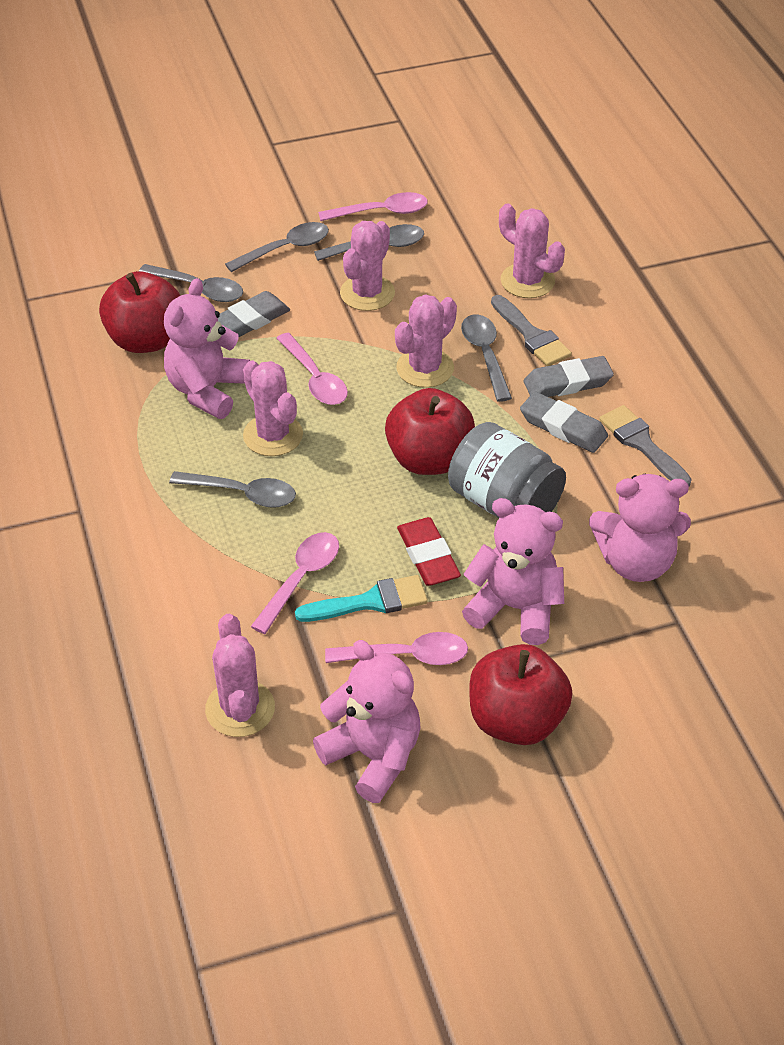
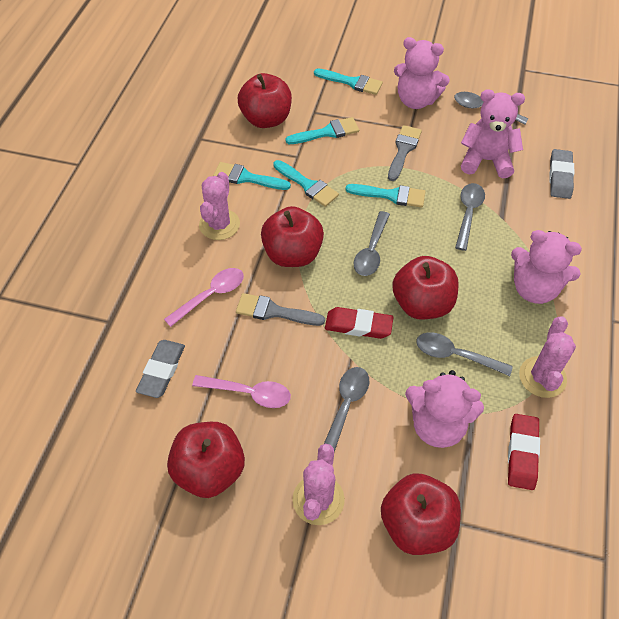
grey eraser: [218,291,290,337] [520,392,608,453] [524,356,614,397] = 3 -> [136,340,185,398] [549,149,574,199] = 2
grey jar: [448,422,566,518] = 1 -> none = 0
pink cactus: [205,614,275,737] [243,361,303,456] [340,221,395,311] [395,294,457,388] [499,203,565,298] = 5 -> [199,172,240,240] [293,444,345,525] [519,316,576,398] = 3
pink spoon: [251,532,339,634] [276,333,348,405] [318,192,428,221] [325,632,468,665] = 4 -> [164,268,244,327] [192,375,291,408] = 2
red apple: [99,271,181,353] [385,388,475,475] [469,644,572,745] = 3 -> [167,422,245,498] [238,73,292,128] [261,206,324,267] [381,473,461,555] [392,256,459,319] = 5
red eraser: [397,517,461,586] = 1 -> [325,307,393,339] [508,414,540,490] = 2
turquoise brush: [295,575,428,622] = 1 -> [213,162,291,190] [273,160,339,207] [285,117,359,144] [314,68,383,95] [346,184,426,208] = 5

